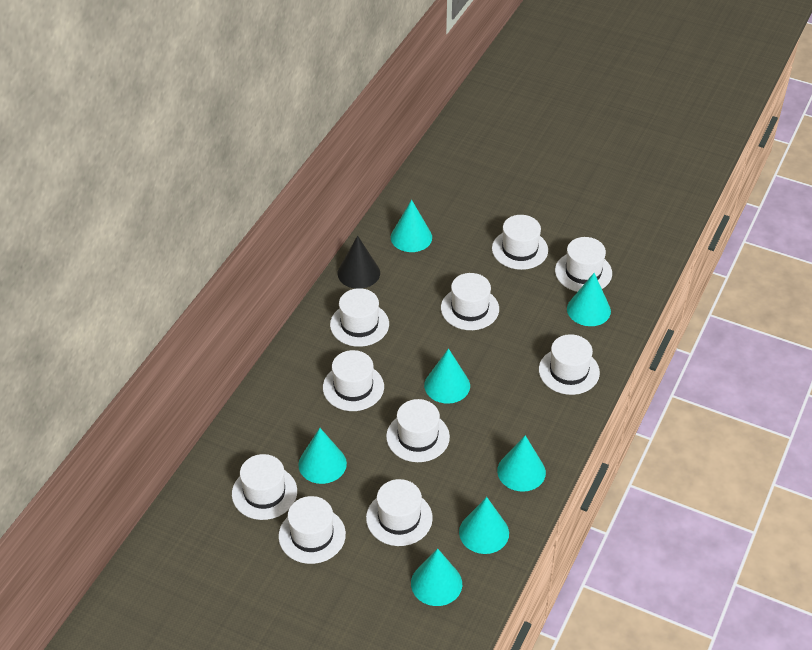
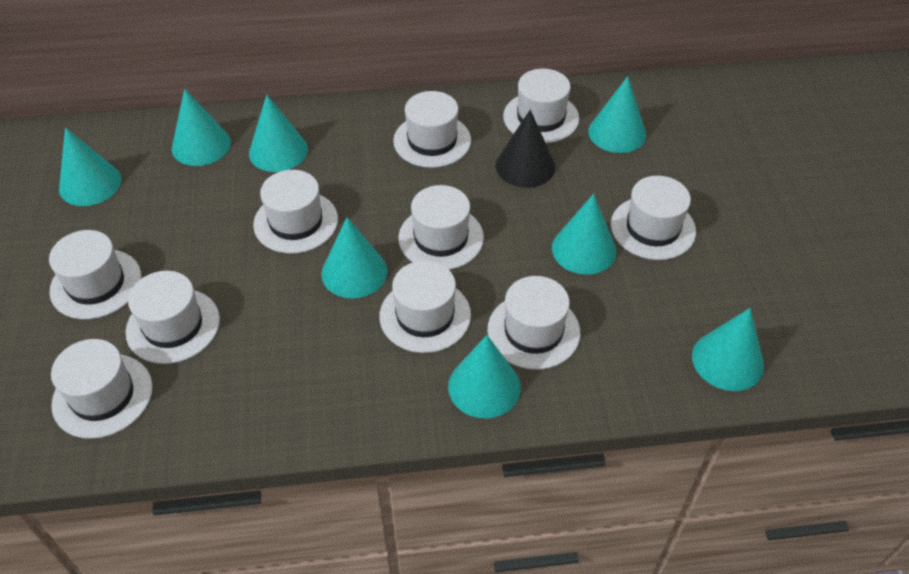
turquoise cone: [298,428,347,484] [391,200,432,252] [411,549,462,606] [424,348,470,404] [459,497,509,554] [497,435,546,492] [567,273,611,326] = 7 -> [59,127,122,206] [172,89,231,166] [249,95,308,172] [321,217,387,298] [448,335,521,418] [552,194,616,275] [588,76,646,153] [692,308,764,391] = 8

